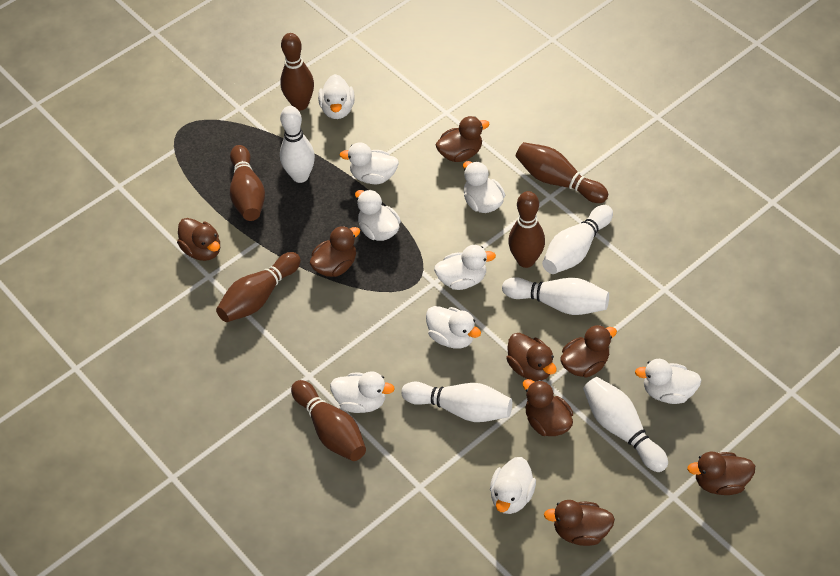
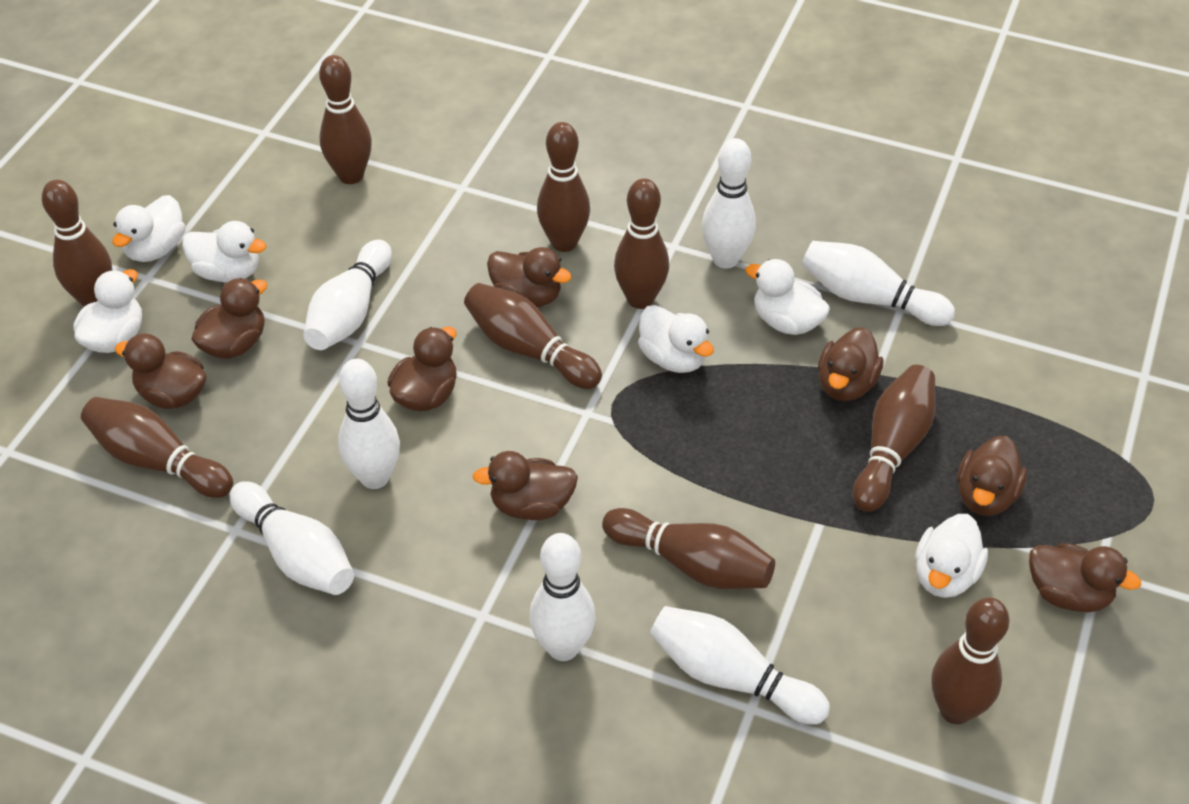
brown bowling pin: [216,252,301,322] [230,145,265,221] [280,33,314,110] [291,380,366,461] [508,191,545,268] [516,142,608,203] = 6 -> [42,180,112,307] [81,397,233,498] [319,55,372,184] [464,283,602,389] [537,122,590,252] [602,508,775,589] [614,178,669,309] [853,365,936,512] [931,597,1010,724] = 9
white bowling pin: [280,106,315,183] [401,382,512,422] [502,277,609,315] [542,205,613,274] [583,377,668,472] = 5 -> [230,481,354,595] [303,240,392,350] [338,359,400,489] [529,533,596,661] [650,606,830,725] [702,138,756,269] [802,241,955,326] = 7
white duck: [318,74,355,119] [330,371,395,413] [339,142,399,184] [355,190,401,241] [426,306,481,349] [434,245,496,290] [463,161,505,213] [490,457,536,514] [635,359,702,404] = 9 -> [73,269,142,353] [112,195,185,262] [182,221,266,282] [638,305,714,373] [745,259,830,335] [915,514,988,598] = 6

